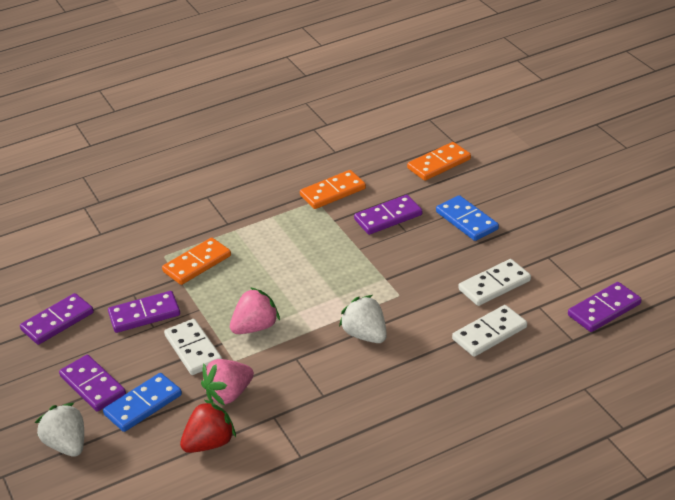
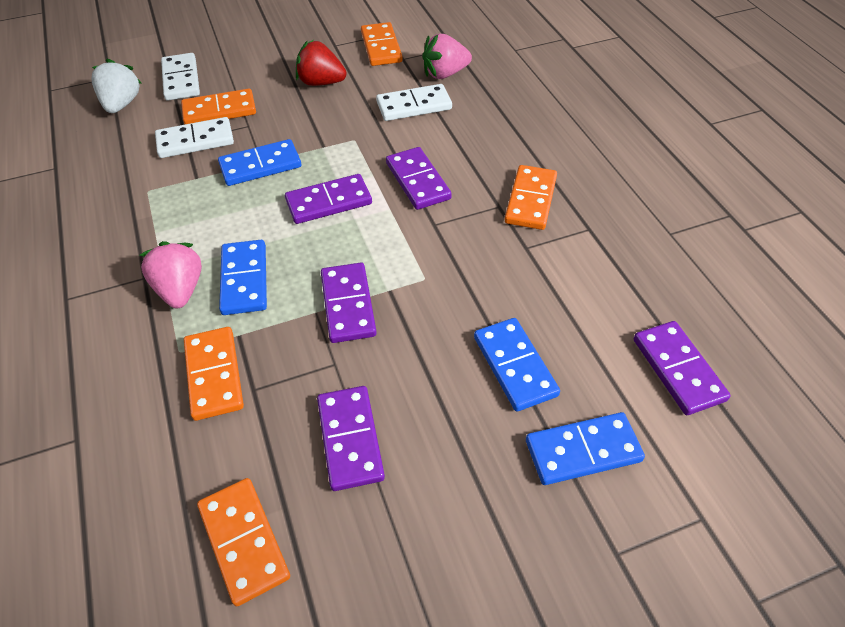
blue domino: [103,373,182,432] [436,195,499,241] = 2 -> [218,139,301,186] [219,240,267,315] [474,318,560,412] [526,412,645,485] = 4
orange domino: [162,238,231,285] [300,170,366,209] [407,142,471,181] = 3 -> [181,89,256,124] [184,327,244,421] [197,478,290,606] [361,22,403,66] [505,165,557,230] = 5
white strawberry: [35,403,84,457] [339,295,387,343] = 2 -> [91,59,141,113] = 1

